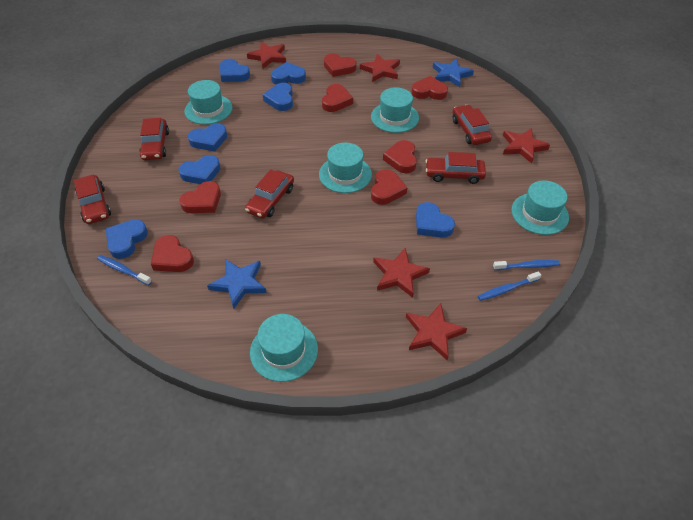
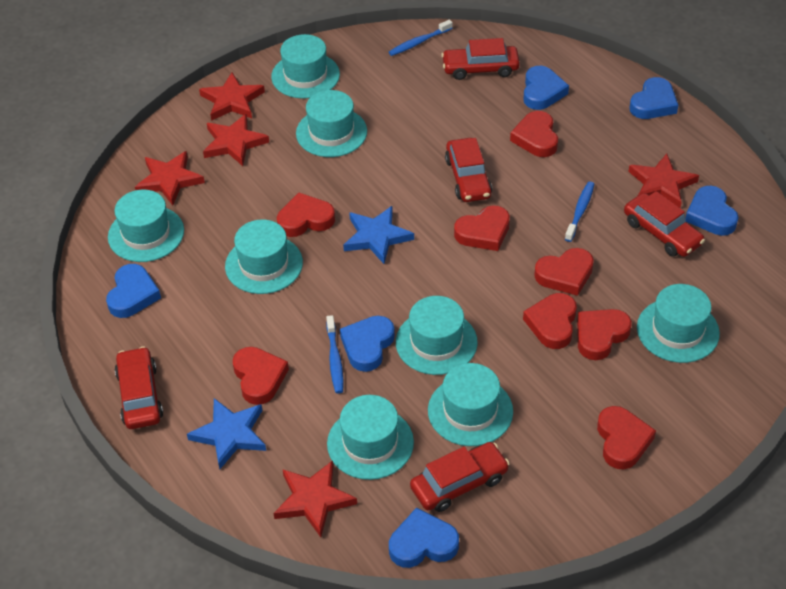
blue heart: [106,219,148,259] [178,155,220,184] [188,123,227,152] [220,59,250,82] [263,83,293,111] [271,62,306,84] [416,202,455,238] = 7 -> [106,264,161,318] [340,316,395,372] [389,507,459,568] [523,66,569,110] [629,77,678,119] [685,186,739,236] = 6
red heart: [151,235,194,272] [180,181,221,213] [322,84,353,112] [324,54,357,77] [371,169,407,205] [383,140,417,173] [411,76,448,100] = 7 -> [233,347,289,405] [277,192,335,237] [454,205,510,251] [510,111,558,157] [523,293,577,349] [534,248,594,296] [577,309,632,360] [597,406,656,469] = 8
turquoise hat: [184,80,232,125] [250,314,318,382] [319,142,372,193] [371,87,419,133] [511,180,569,235] = 5 -> [108,190,184,262] [225,219,303,294] [271,34,340,99] [296,90,367,157] [327,395,414,480] [396,296,478,375] [428,363,513,446] [637,284,720,363] = 8

